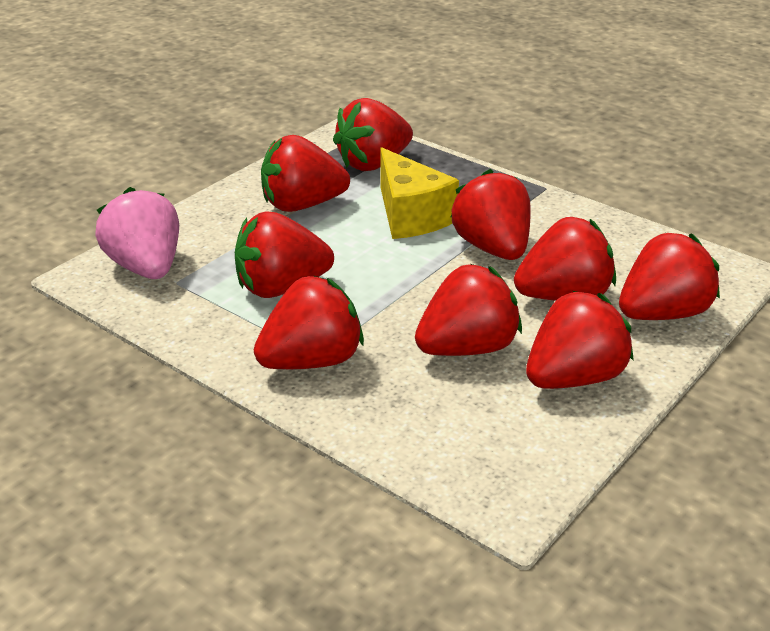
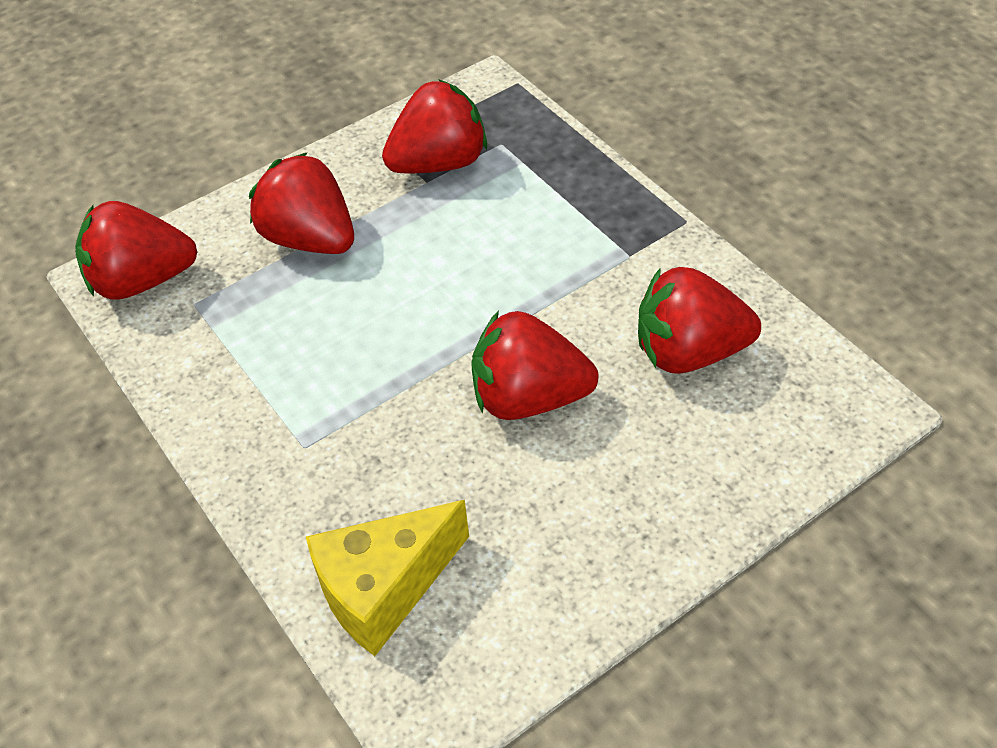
pink strawberry: [95,187,179,279] = 1 -> none = 0
red strawberry: [235,211,334,298] [254,275,364,369] [261,135,350,212] [333,98,413,171] [415,264,522,356] [451,169,531,260] [514,217,616,301] [526,291,634,389] [619,233,720,320] = 9 -> [75,201,197,300] [249,152,354,254] [382,79,487,173] [471,311,599,420] [638,267,761,374] = 5

